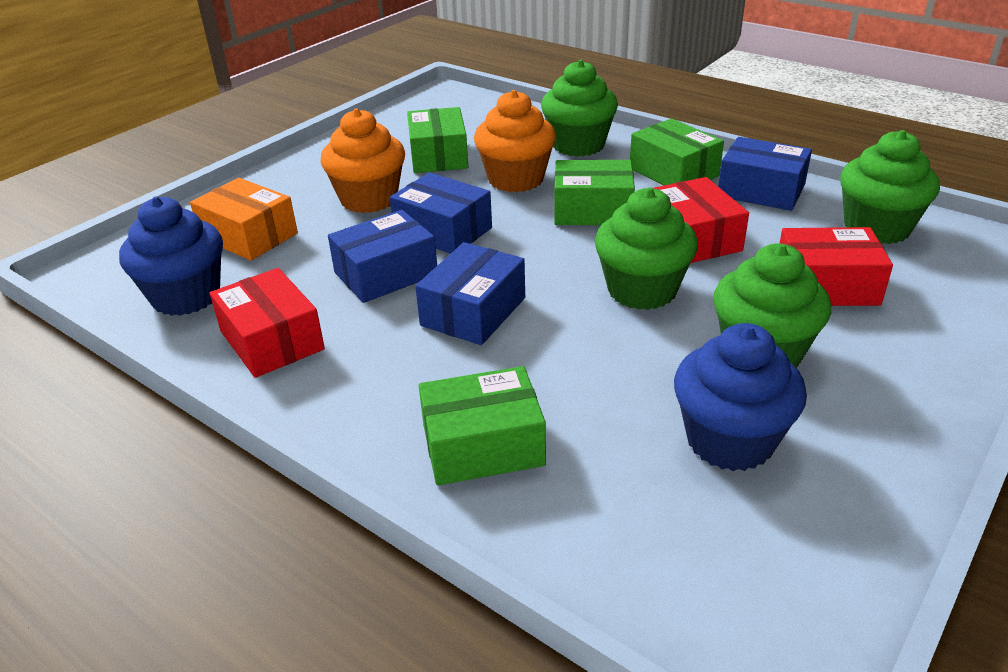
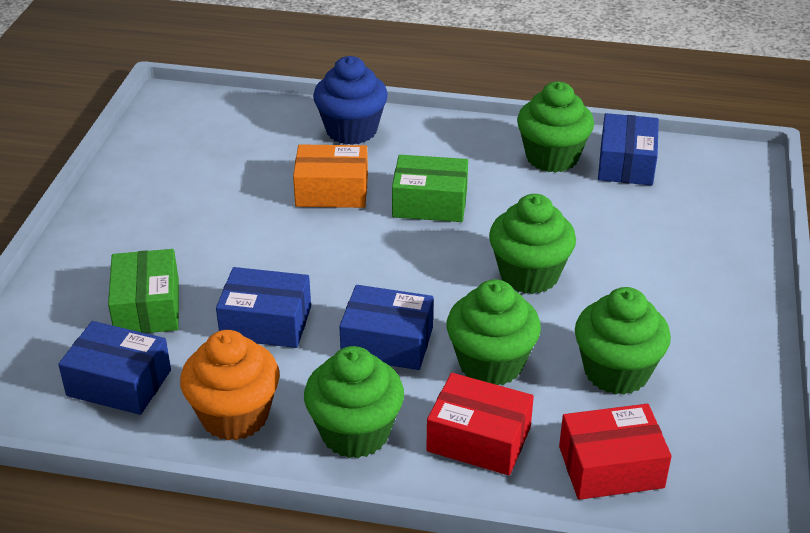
blue cupcake: [119,196,223,316] [674,323,807,471] = 2 -> [313,56,388,145] = 1
green box: [407,107,468,173] [419,366,546,486] [554,160,635,225] [630,119,724,185] = 4 -> [108,249,179,333] [392,155,468,222] = 2
green cupcake: [541,60,618,157] [595,187,698,310] [713,244,831,368] [840,130,940,244] = 4 -> [304,346,404,458] [446,279,541,385] [489,194,576,294] [517,82,594,173] [575,287,671,395] = 5
orange cupcake: [321,108,405,213] [474,90,556,192] = 2 -> [180,330,280,441] = 1
red box: [210,268,325,378] [653,177,749,263] [779,227,893,306] = 3 -> [426,373,534,476] [559,404,672,500] = 2

